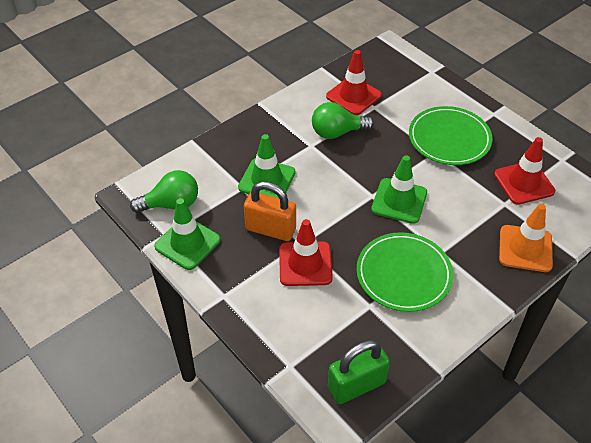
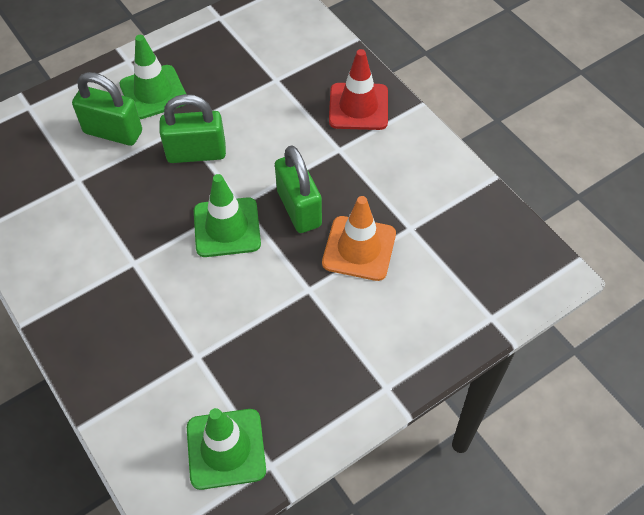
green light bulb: [130,170,198,213] [312,102,374,139] = 2 -> none = 0
green padlock: [328,340,390,404] = 1 -> [72,72,142,146] [159,94,226,163] [275,145,322,233] = 3
green plate: [357,232,453,312] [409,106,493,165] = 2 -> none = 0
orange padlock: [244,181,296,241] = 1 -> none = 0
red traffic cone: [279,219,333,286] [326,50,382,115] [494,137,555,205] = 3 -> [329,49,388,130] = 1

